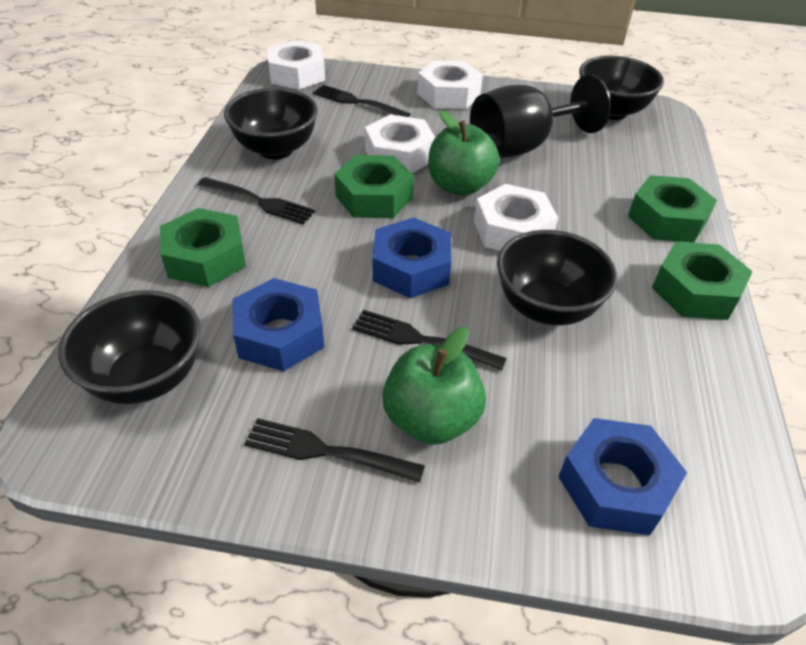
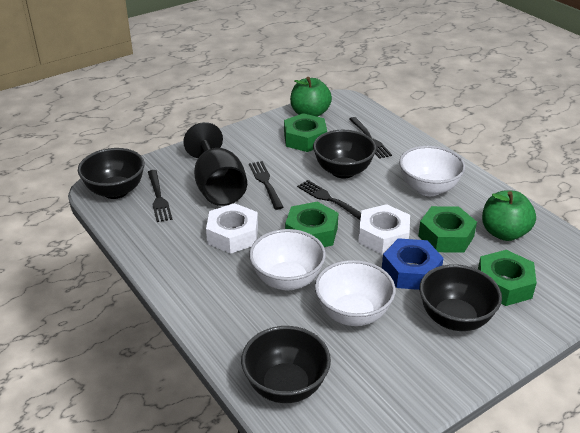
blue nut: [232,278,324,372] [373,217,452,298] [558,418,687,535] = 3 -> [382,238,444,290] = 1
white bowl: none = 0 -> [249,229,326,290] [315,260,396,326] [399,145,465,196] = 3
white nut: [267,40,325,90] [365,114,436,173] [417,60,483,109] [474,184,558,251] = 4 -> [206,203,258,254] [358,204,410,254] = 2

